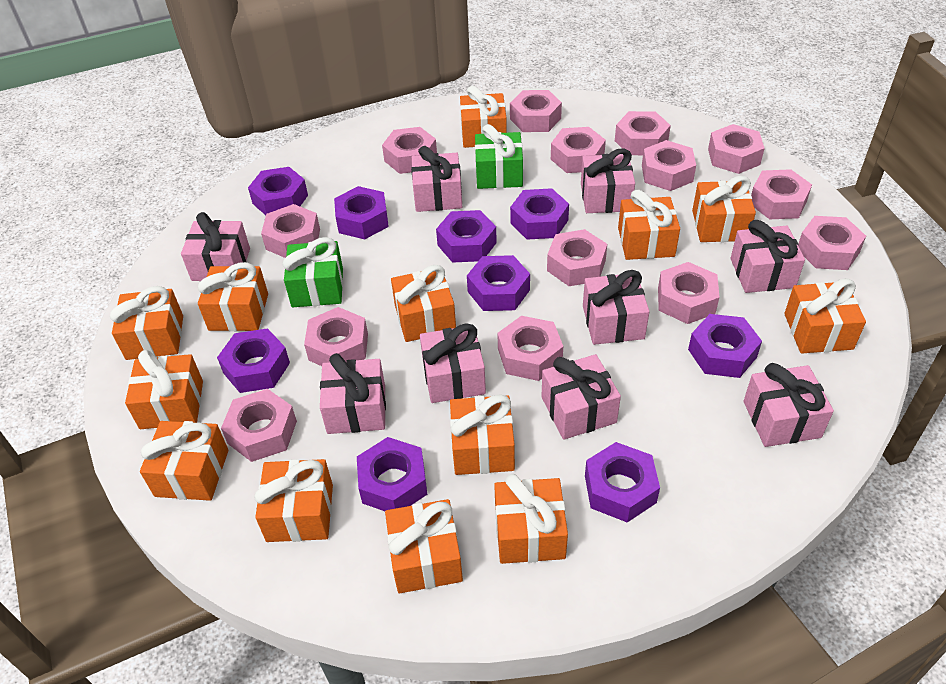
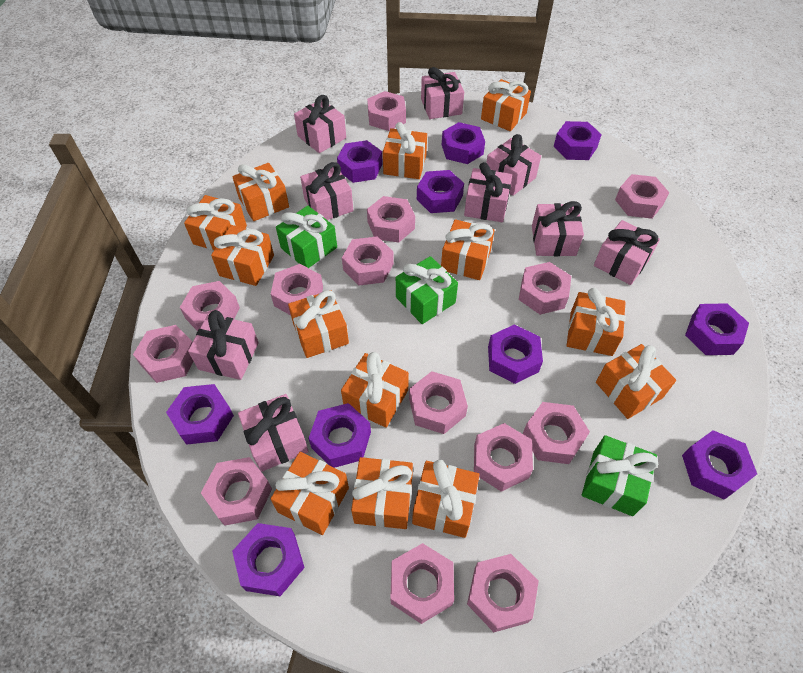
green gift: [282,237,343,307] [475,124,523,189] = 2 -> [276,206,337,268] [396,256,458,324] [582,435,658,516] = 3
purple nut: [217,328,290,393] [248,167,308,215] [334,186,389,239] [357,437,427,511] [436,210,497,263] [467,255,530,311] [510,188,569,240] [585,442,660,522] [688,314,762,378] = 9 -> [166,384,234,445] [232,523,305,596] [308,403,371,468] [337,140,383,183] [417,170,464,213] [442,122,485,164] [488,324,543,384] [553,121,602,160] [682,430,757,500] [685,303,749,355] = 10

